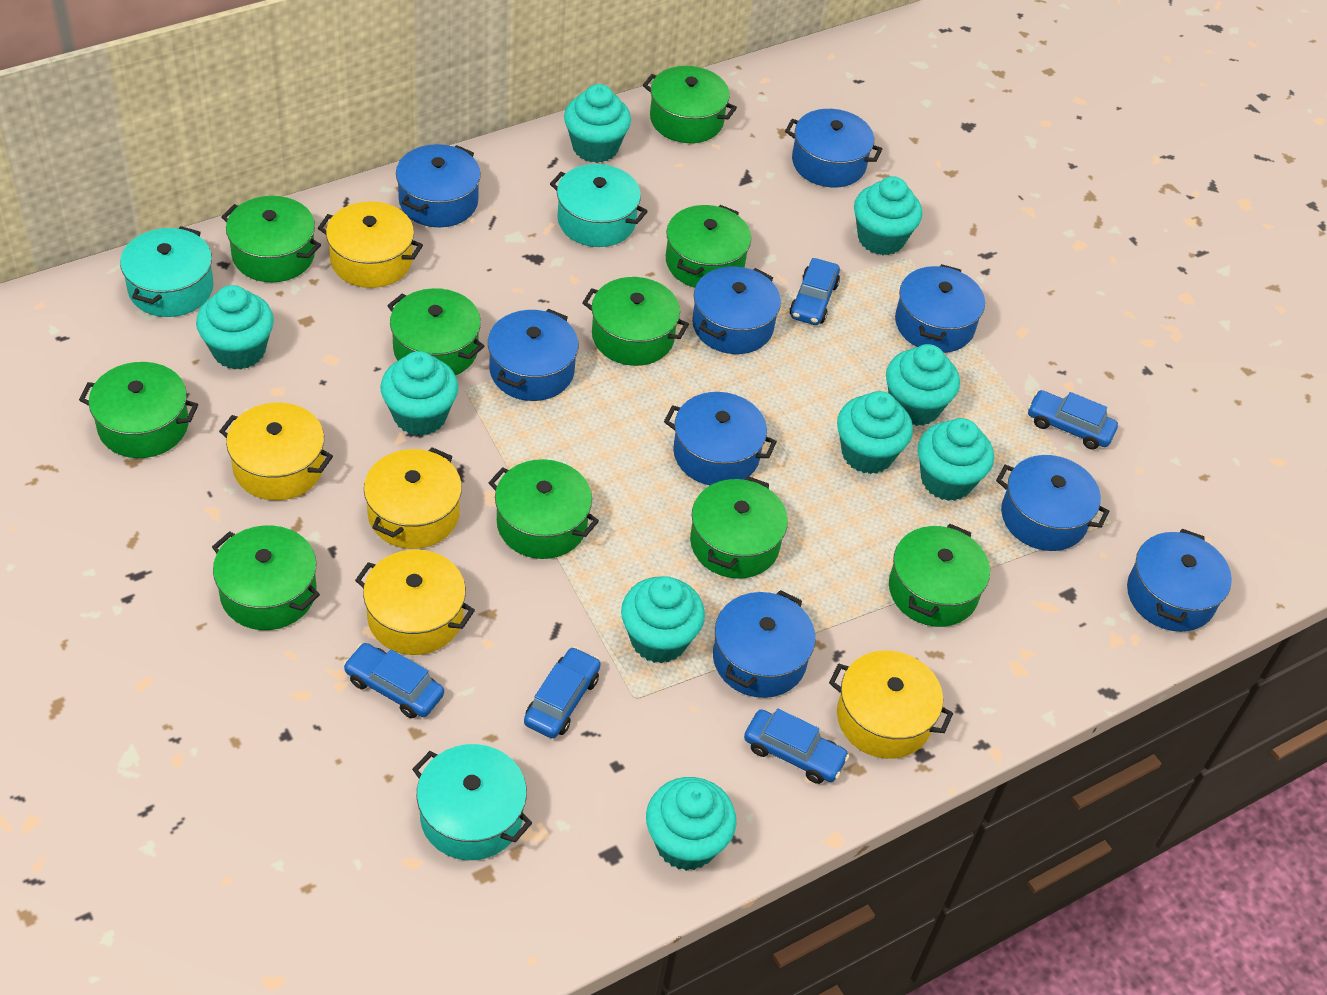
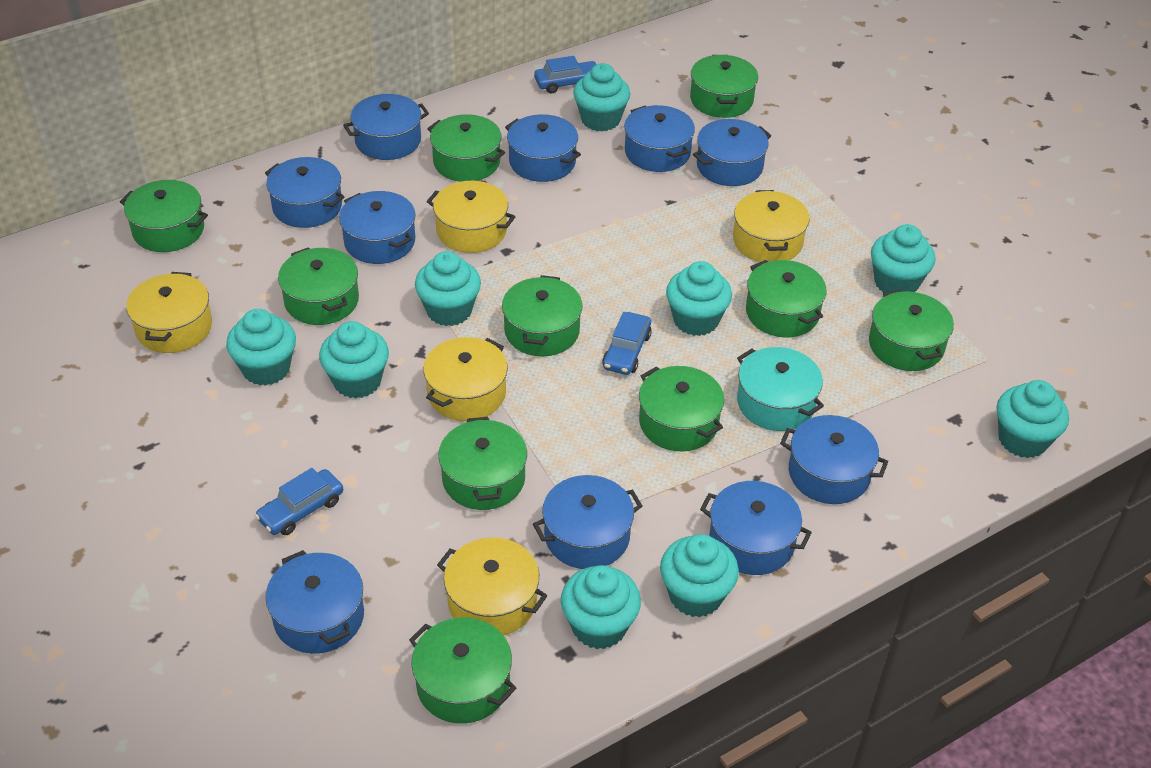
blue car: [343,643,444,718] [524,647,601,738] [744,709,849,784] [789,258,840,325] [1028,390,1118,449] = 5 -> [255,468,343,535] [534,56,598,93] [602,312,652,375] = 3
blue pot: [396,144,481,227] [488,309,579,401] [664,392,777,485] [692,266,781,354] [713,590,815,698] [785,109,882,187] [895,264,985,353] [996,455,1109,551] [1127,529,1232,632] = 9 -> [265,157,344,228] [265,550,364,654] [339,191,415,264] [343,94,429,160] [505,114,581,182] [533,475,643,569] [624,105,695,172] [693,119,771,186] [700,481,812,575] [780,415,888,504] = 10
turquoise pot: [120,226,214,317] [412,744,532,860] [550,164,648,247] = 3 -> [737,347,824,431] = 1

